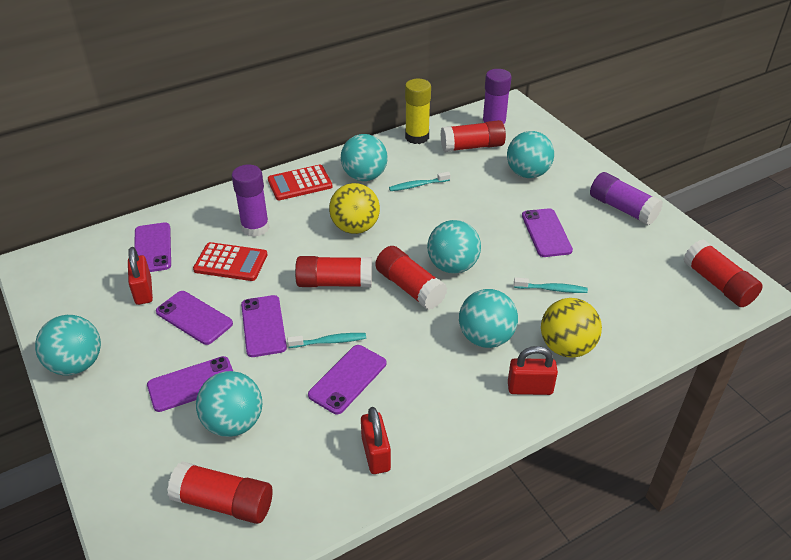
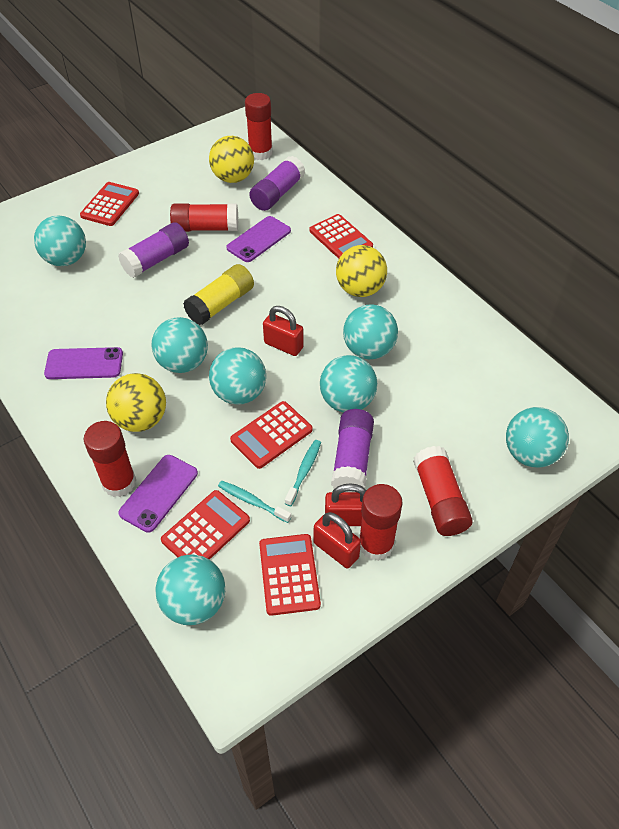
purple phone: [134,222,171,272] [147,356,233,412] [156,291,233,345] [241,295,287,357] [308,345,386,414] [522,208,573,257] = 6 -> [44,347,123,379] [118,455,198,533] [226,216,291,262] = 3
red calculator: [193,242,268,281] [268,165,332,200] = 2 -> [80,182,139,226] [161,490,250,560] [230,401,313,469] [259,534,321,616] [310,214,373,259] = 5
turquoise ball: [35,315,101,375] [196,371,262,437] [341,134,387,181] [427,220,481,274] [459,289,518,348] [507,131,554,178] = 6 -> [34,215,86,266] [152,317,208,373] [155,554,225,625] [209,347,266,405] [320,355,377,412] [343,304,398,359] [506,407,569,468] = 7
turquoise toothbrush: [287,333,366,348] [389,172,450,191] [514,277,588,293] = 3 -> [218,481,291,523] [285,440,321,506] = 2
yellow ball: [329,183,380,234] [541,298,602,358] = 2 -> [106,373,166,432] [209,136,254,183] [336,245,387,297] = 3

